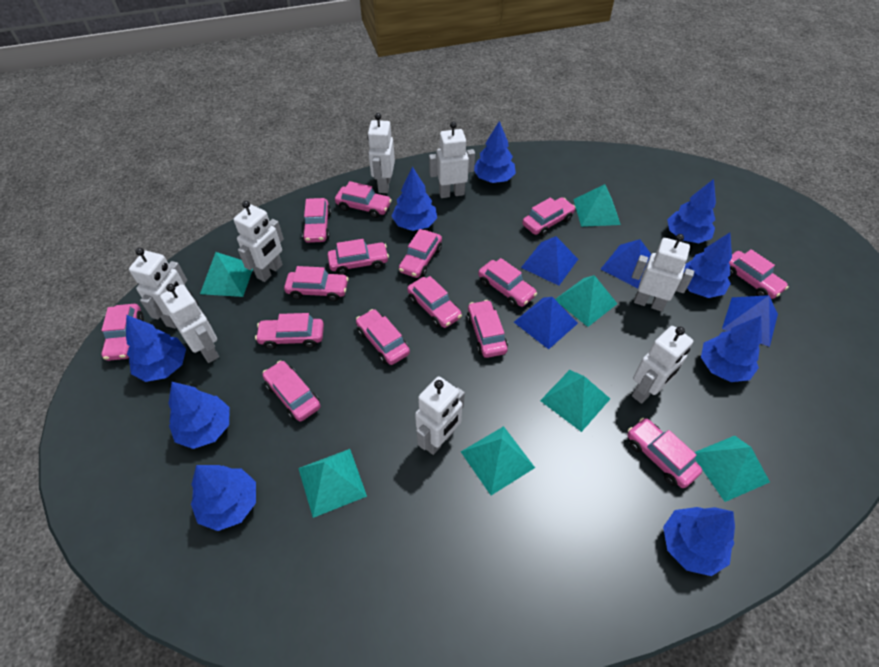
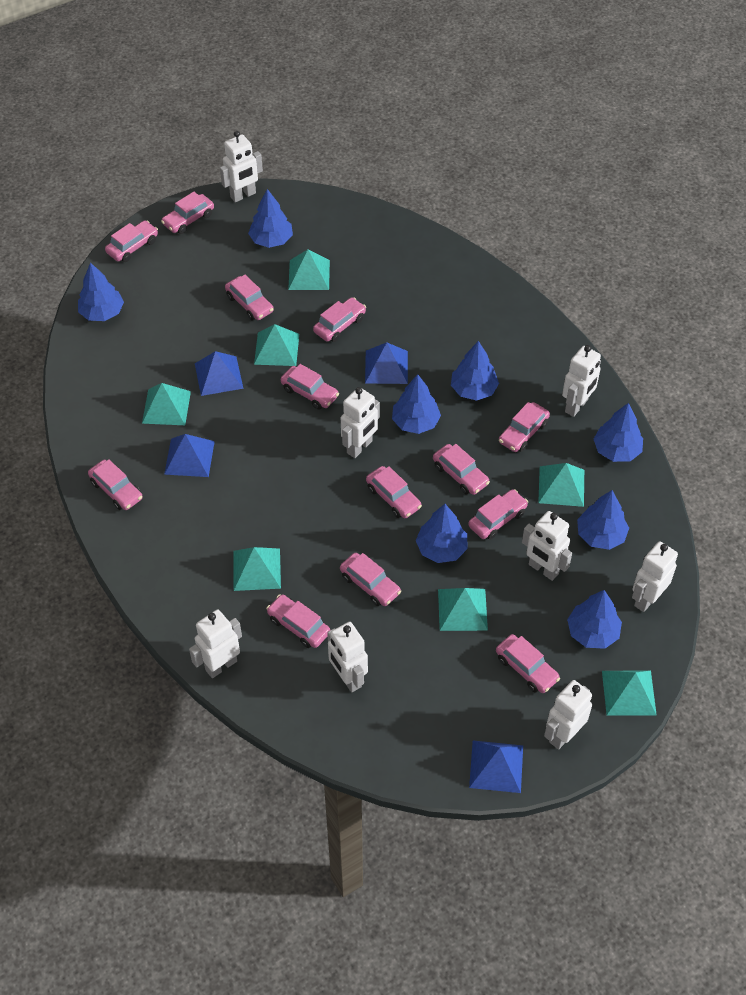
blue tree: [126,315,186,382] [168,382,230,449] [191,465,256,531] [392,167,437,231] [474,121,516,183] [663,507,735,576] [667,179,716,243] [684,233,732,298] [701,316,762,382] = 9 -> [78,263,124,321] [248,189,293,248] [392,374,441,434] [416,504,468,563] [451,341,499,401] [567,590,622,649] [577,490,629,550] [594,403,643,462] = 8
pink car: [102,304,144,361] [255,313,324,349] [263,361,321,421] [284,266,349,301] [302,198,331,243] [328,239,389,275] [335,181,392,218] [356,309,410,365] [399,229,442,278] [407,276,462,328] [467,300,508,358] [478,258,537,307] [522,197,576,236] [627,418,702,488] [729,249,789,299] = 15 -> [88,459,143,510] [105,220,158,262] [161,192,214,234] [225,275,274,321] [266,594,330,648] [281,364,339,410] [313,297,366,342] [340,553,401,606] [366,466,422,518] [433,444,490,495] [468,489,528,539] [496,634,560,693] [499,402,550,452] = 13

